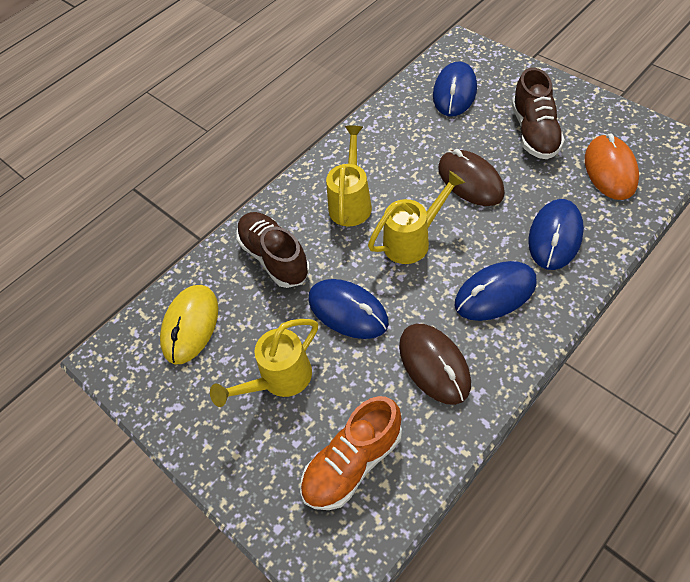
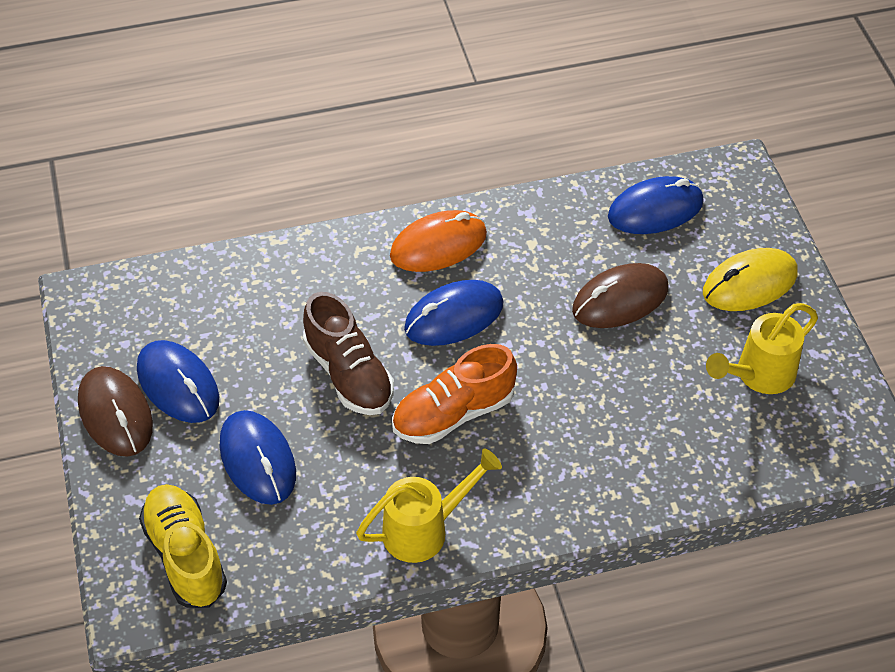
brown shoe: [236,212,310,288] [512,68,565,159] = 2 -> [303,292,394,415] = 1
yellow shoe: none = 0 -> [139,484,227,608] = 1
yellow watering can: [210,319,318,407] [326,125,372,226] [368,171,465,264] = 3 -> [356,448,502,563] [706,303,818,394] = 2

